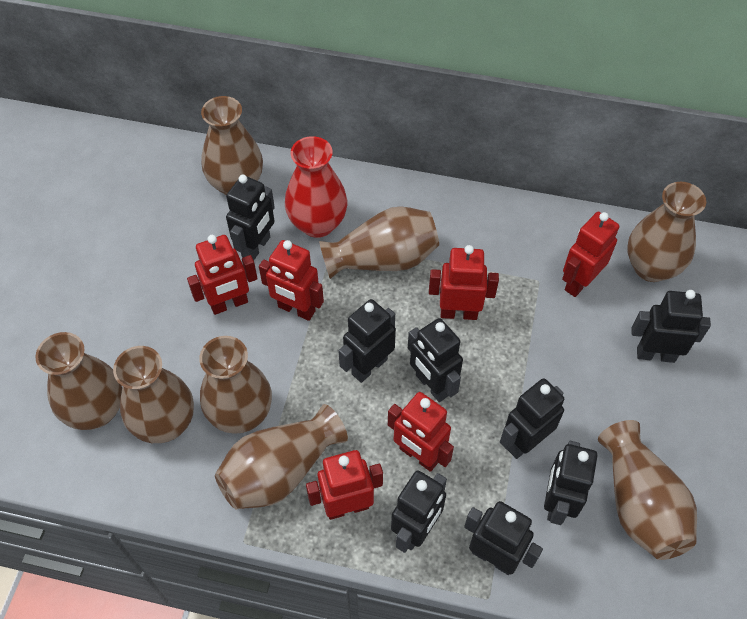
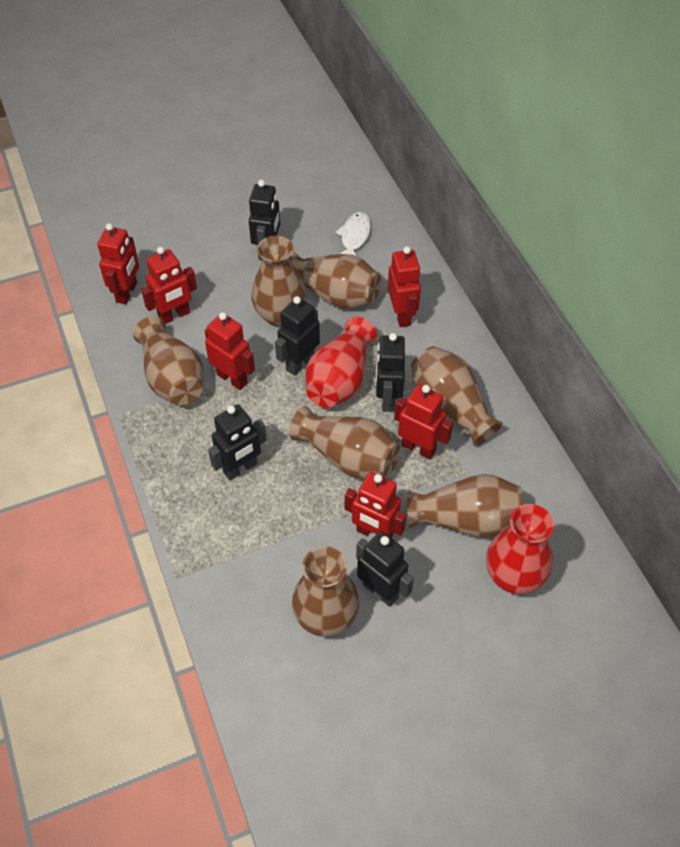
black robot: [226,175,275,260] [339,299,396,383] [391,470,447,553] [408,318,463,402] [464,501,543,575] [500,378,564,459] [544,441,597,525] [631,290,711,363] = 8 -> [208,404,267,480] [249,180,280,260] [275,296,320,376] [356,531,414,607] [376,333,405,412] = 5
brown vase: [35,332,122,430] [113,346,194,443] [199,336,272,434] [201,96,263,195] [215,404,348,509] [319,206,439,279] [598,420,697,560] [627,182,706,282] = 8 -> [133,316,204,405] [251,236,306,327] [289,251,381,309] [289,406,400,479] [292,546,359,637] [407,474,522,537] [411,346,503,446] = 7
red vase: [285,136,347,238] = 1 -> [305,317,377,408] [486,504,554,594] = 2
white fish: none = 0 -> [335,212,371,256] = 1

